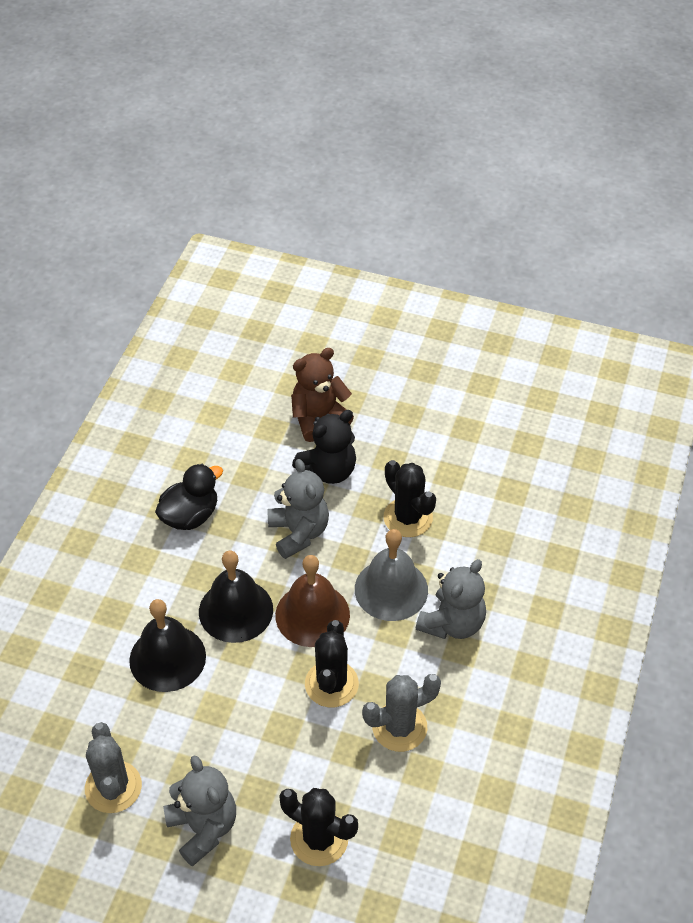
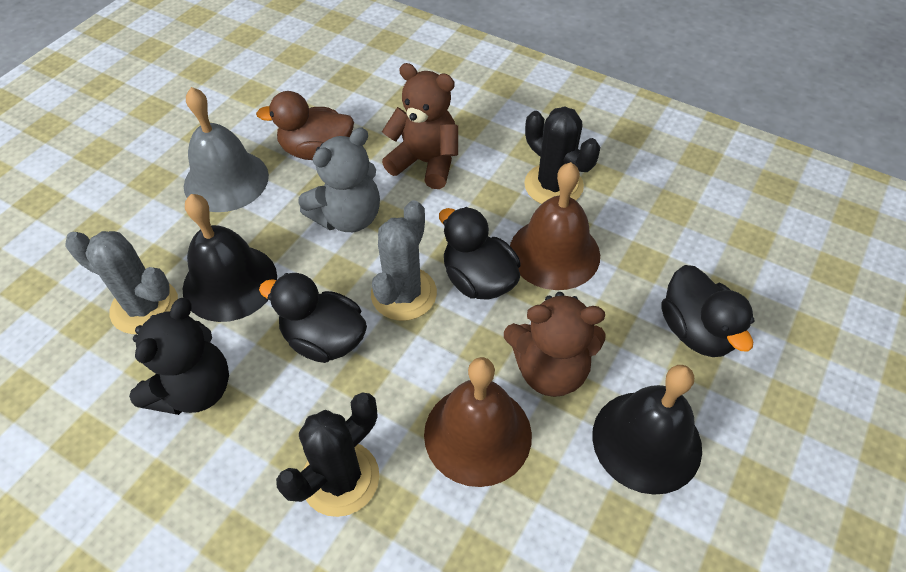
black cactus: [279,788,358,866] [305,620,359,707] [384,460,436,537] = 3 -> [276,393,379,517] [524,106,600,204] = 2
black duck: [155,464,223,530] = 1 -> [259,273,367,363] [439,207,520,300] [662,265,755,357] = 3
brown bell: [275,555,350,647] = 1 -> [424,357,532,487] [510,162,600,290] = 2
brown duck: none = 0 -> [256,91,354,160] = 1
brown teddy bear: [291,348,354,442] = 1 -> [382,63,458,189] [504,292,606,397] = 2
grey teddy bear: [163,755,236,867] [267,459,329,559] [416,559,486,639] = 3 -> [299,128,380,232] = 1

